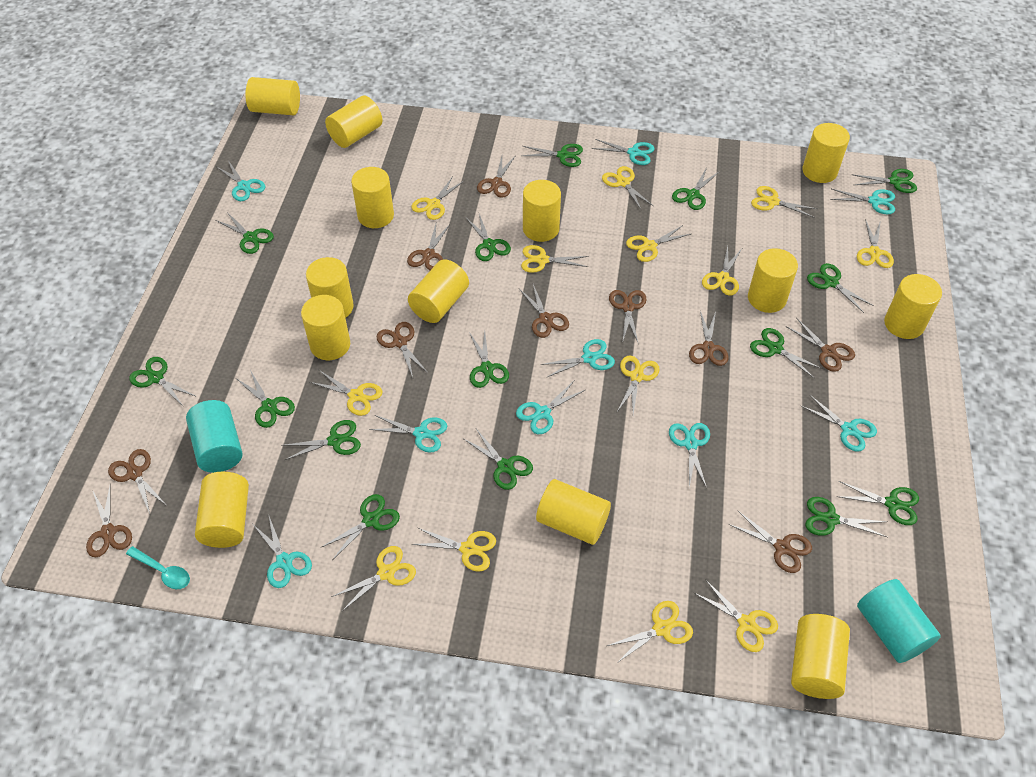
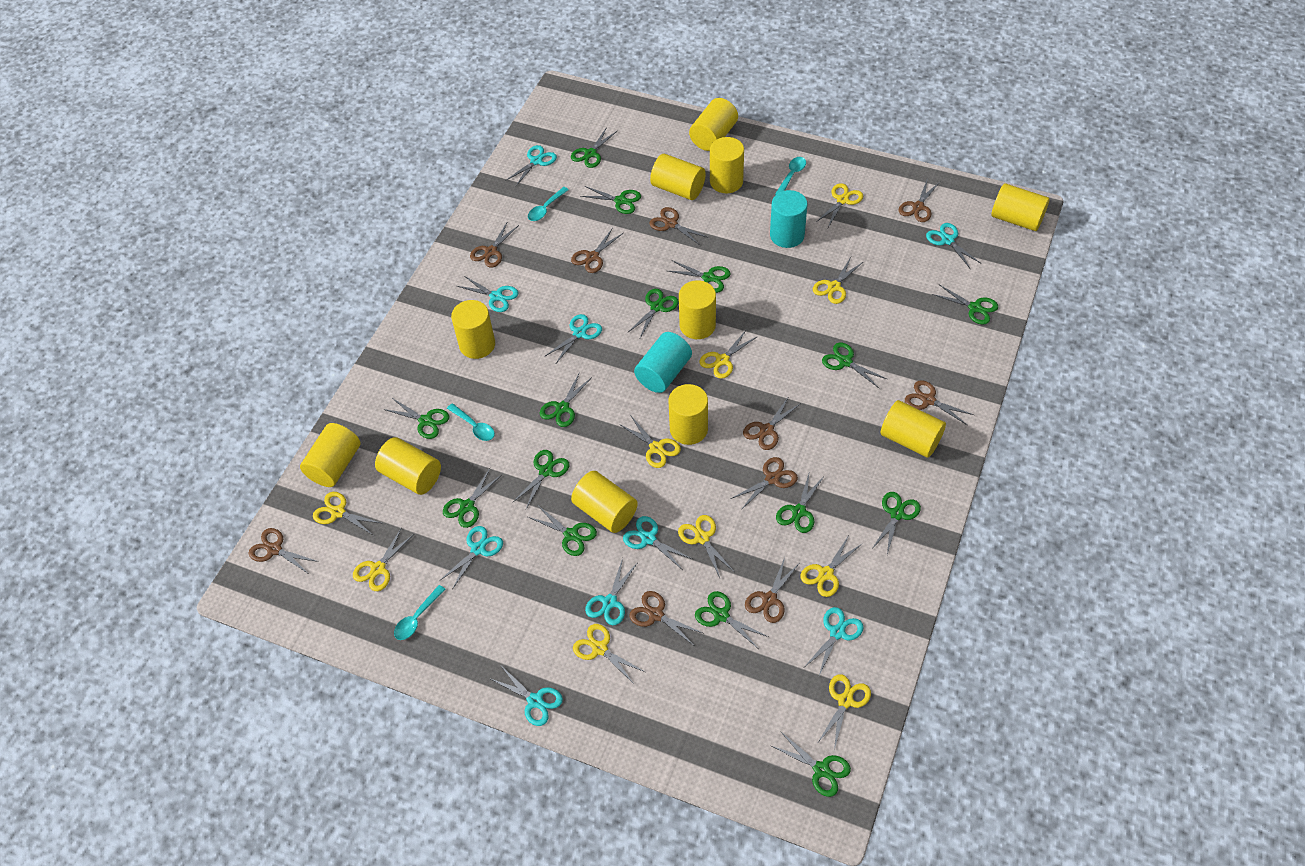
turquoise spoon: [126,546,190,589] = 1 -> [394,585,446,640] [447,403,495,441] [528,187,569,221] [775,157,806,195] = 4
yellow cylinder: [195,472,249,548] [245,77,300,115] [301,295,350,360] [306,257,354,318] [325,96,382,148] [351,167,394,228] [408,259,469,323] [523,180,561,242] [536,479,611,545] [748,248,798,313] [791,614,850,699] [802,123,850,183] [884,274,942,339] = 13 -> [300,423,360,487] [375,437,441,495] [451,300,495,359] [571,471,638,533] [650,154,706,200] [669,384,708,445] [679,280,716,339] [689,98,738,151] [710,137,744,193] [881,400,946,457] [991,183,1050,231] = 11
yellow scissors: [309,370,383,416] [331,546,416,611] [411,176,465,220] [412,527,496,572] [521,245,589,273] [602,166,653,211] [607,601,693,663] [617,355,660,414] [626,225,691,262] [694,579,778,652] [702,246,742,296] [751,186,817,218] [857,219,894,268] = 13 -> [313,492,381,536] [353,527,414,591] [573,624,645,684] [619,416,681,468] [678,515,734,578] [699,330,758,379] [800,535,863,597] [813,257,863,304] [816,183,863,227] [818,674,871,750] = 10

